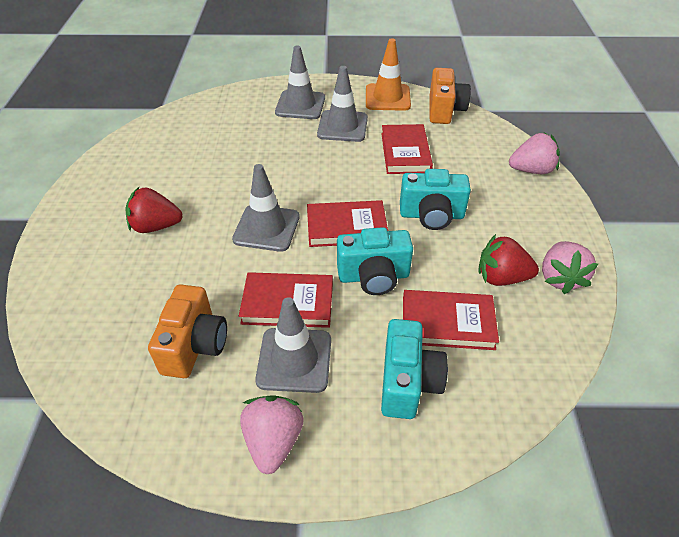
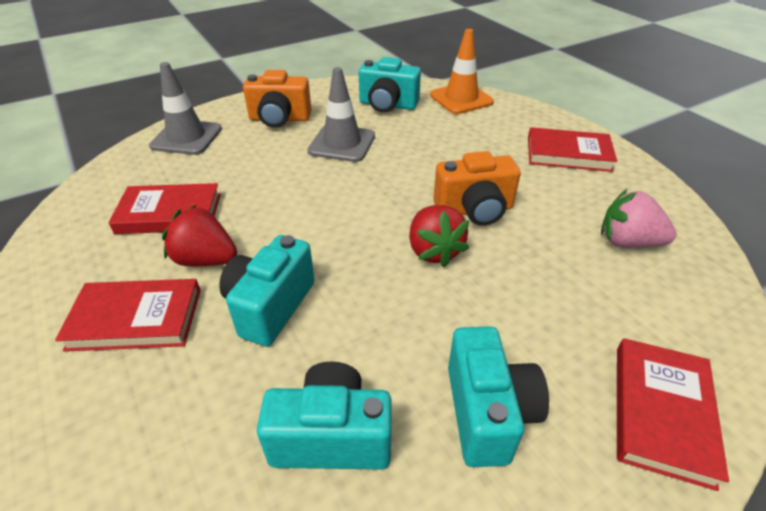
grey traffic cone: [232,164,300,252] [255,297,331,393] [275,45,325,119] [317,66,368,142] = 4 -> [149,62,222,155] [308,67,375,162] = 2
pink strawberry: [240,395,304,474] [509,132,560,174] [542,241,599,294] = 3 -> [601,189,676,248] = 1
turquoise camera: [337,227,413,295] [381,319,448,419] [400,169,471,230] = 3 -> [219,235,315,347] [257,362,392,470] [359,57,421,112] [448,326,549,467] = 4

